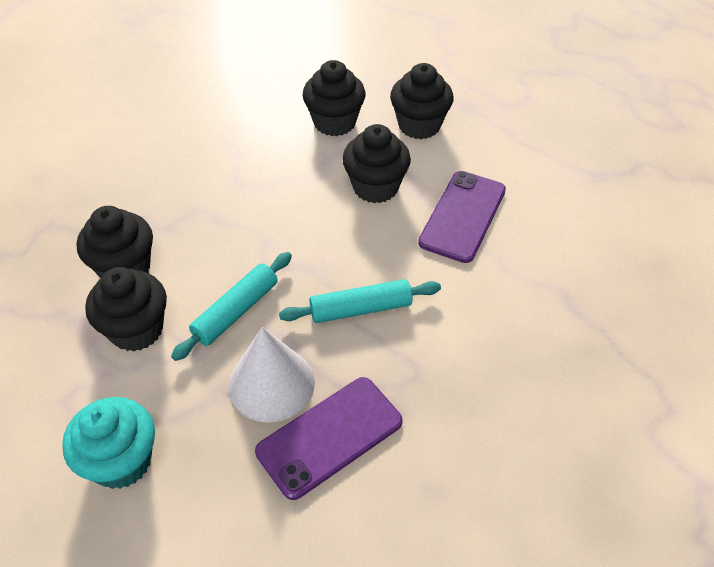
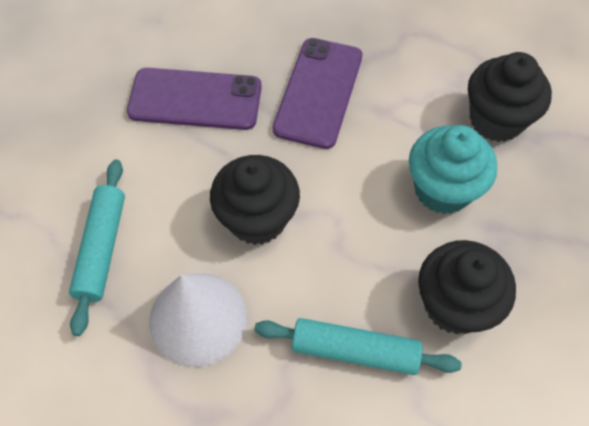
black cupcake: [77,206,153,278] [85,267,167,351] [302,60,366,136] [342,124,411,203] [390,63,454,139] = 5 -> [210,155,300,245] [418,240,516,334] [468,52,552,142] = 3

